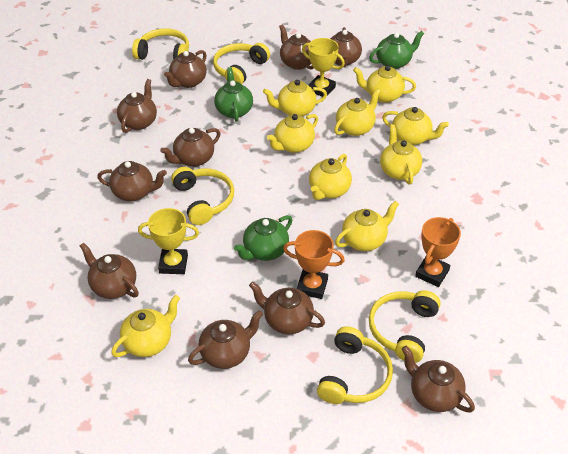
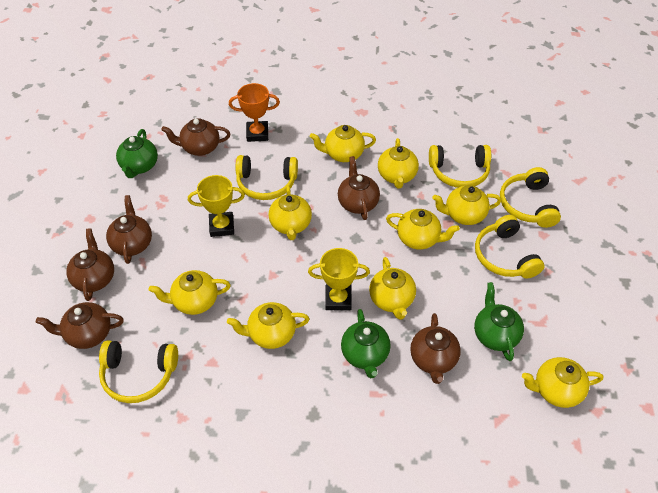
brown teapot: [80,242,139,299] [97,161,167,201] [117,79,157,133] [160,128,221,167] [164,50,207,88] [188,310,263,369] [249,282,325,334] [279,24,313,70] [330,27,362,67] [402,346,475,412] = 10 -> [36,302,124,349] [66,228,114,301] [106,195,152,264] [161,118,230,156] [338,156,380,220] [410,313,461,384] = 6
orange trophy: [283,230,345,299] [415,217,461,287] = 2 -> [229,83,280,142] = 1

